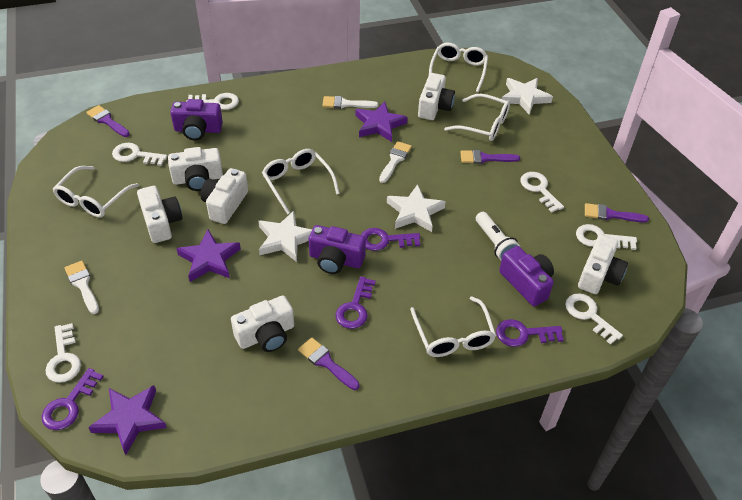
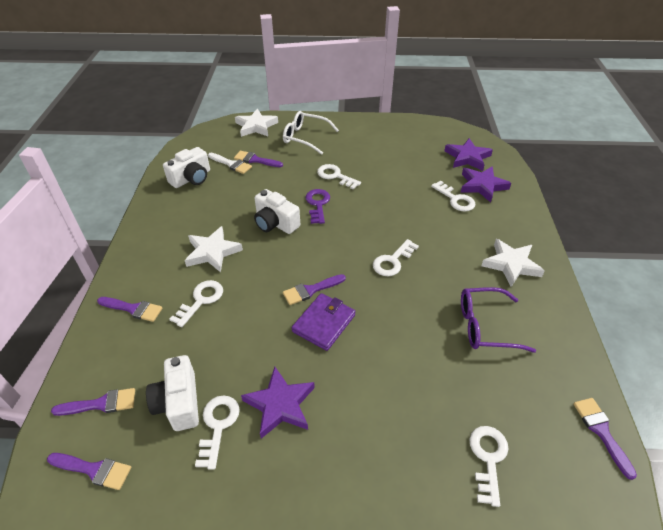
purple brush: [86,105,130,137] [298,337,360,390] [460,150,520,164] [585,203,649,222] = 4 -> [47,453,131,490] [51,388,135,416] [97,297,163,322] [234,151,283,167] [283,274,346,305] [573,398,637,480] = 6
purple camera: [170,99,223,140] [309,225,366,274] [499,246,554,306] = 3 -> none = 0
purple glasses: none = 0 -> [461,287,536,353] = 1
purple key: [41,368,104,430] [335,276,376,329] [361,228,420,251] [496,319,564,347] = 4 -> [305,189,330,224] = 1
purple wallet: none = 0 -> [292,293,355,351] = 1
white brush: [65,261,99,314] [322,96,379,109] [379,141,412,183] = 3 -> [208,153,252,174] = 1
white camera: [137,186,182,243] [168,147,223,191] [200,168,248,224] [231,295,294,352] [418,73,455,120] [578,234,628,294] = 6 -> [146,355,199,431] [163,147,210,188] [254,189,300,234] = 3
white flashlight: [476,212,520,260] = 1 -> none = 0
white glasses: [53,166,139,217] [262,149,340,215] [410,296,496,357] [429,43,488,92] [444,94,510,141] = 5 -> [283,111,339,155] = 1

